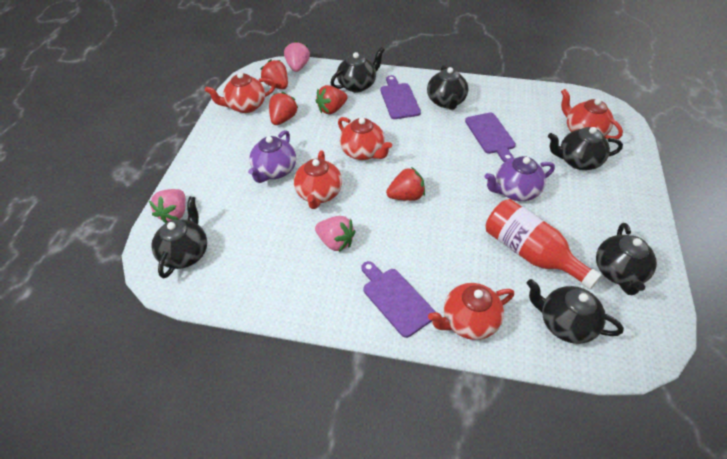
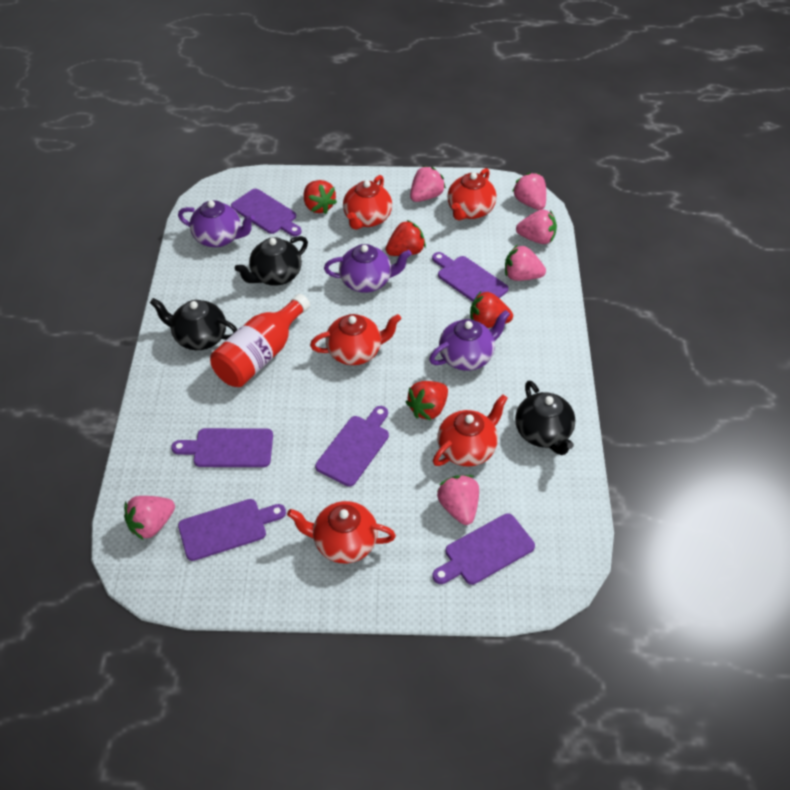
black teapot: [151,196,207,278] [331,47,385,92] [427,65,469,110] [527,279,624,344] [548,127,623,170] [596,223,657,295] = 6 -> [150,298,237,350] [235,236,308,286] [515,381,575,455] = 3
pink strawberry: [149,189,186,223] [284,41,310,72] [315,216,355,252] = 3 -> [124,496,175,540] [410,166,446,202] [437,475,479,525] [505,245,546,281] [512,172,546,210] [516,209,557,244] = 6
purple cutting board: [361,261,435,338] [380,75,421,119] [465,112,516,162] = 3 -> [171,428,273,467] [178,499,286,561] [231,189,302,236] [315,406,389,487] [432,252,509,302] [432,513,535,585] = 6
purple teapot: [248,130,296,183] [485,156,555,201] = 2 -> [178,200,255,247] [324,244,412,293] [429,310,510,371] = 3

